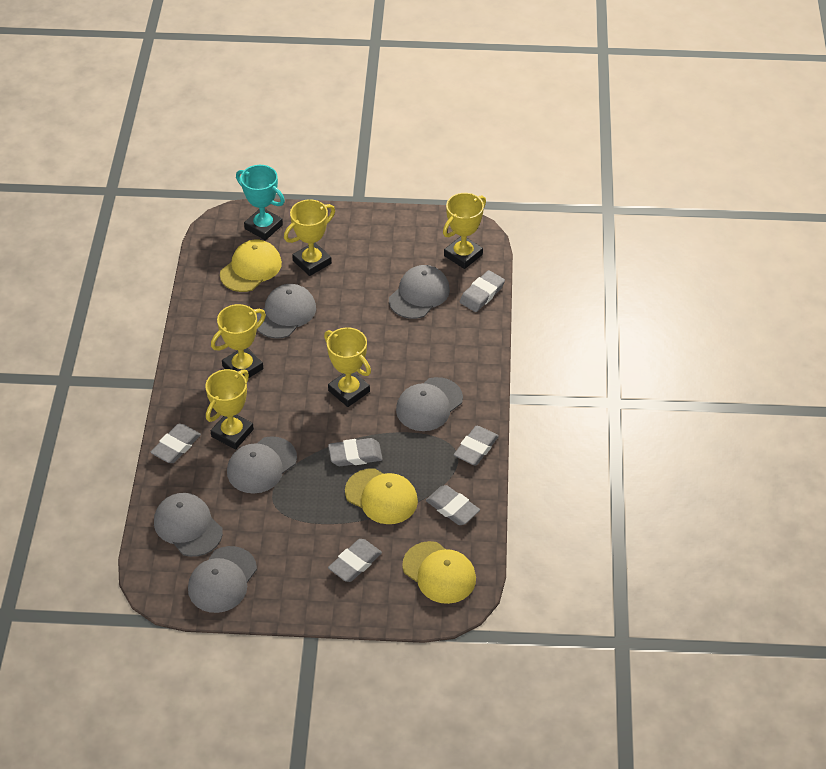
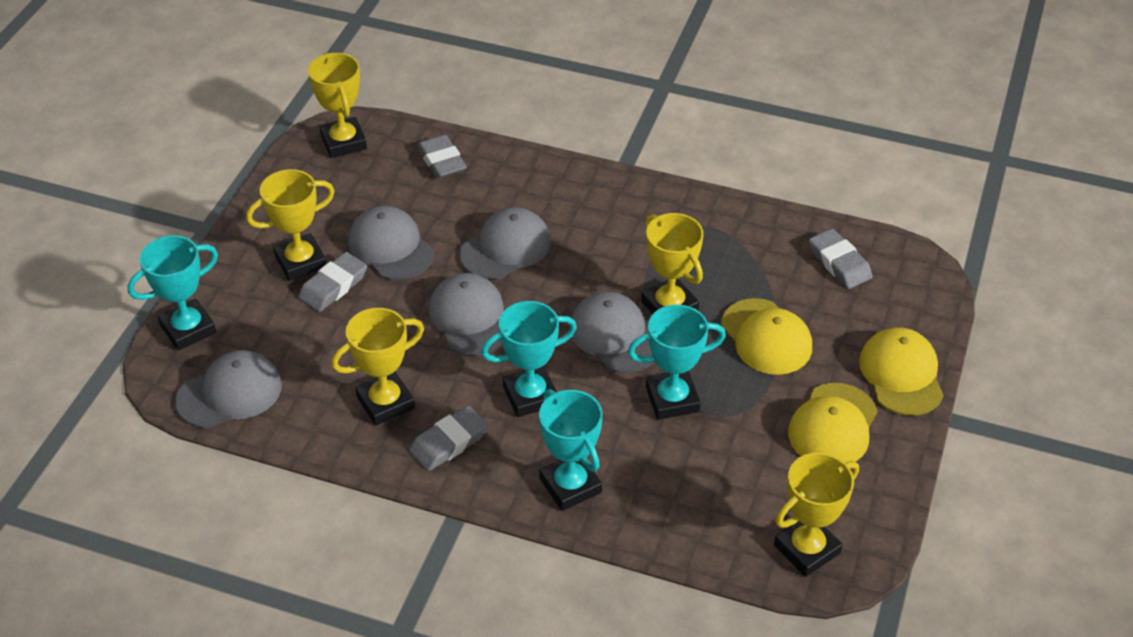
grey cap: [154,493,223,557] [188,546,257,613] [227,436,297,494] [257,284,316,339] [389,265,450,319] [396,377,463,431] = 6 -> [175,350,282,428] [348,206,434,280] [429,273,504,356] [460,207,551,279] [571,292,654,373] = 5
grey eraser: [150,424,201,463] [328,438,383,466] [328,539,382,582] [426,485,480,525] [454,426,499,465] [460,270,505,312] = 6 -> [299,252,367,312] [409,406,488,471] [417,135,467,178] [809,229,873,289] = 4
turquoise trophy: [236,165,285,240] = 1 -> [127,235,218,351] [481,301,577,417] [539,389,603,511] [628,305,726,420] = 4

